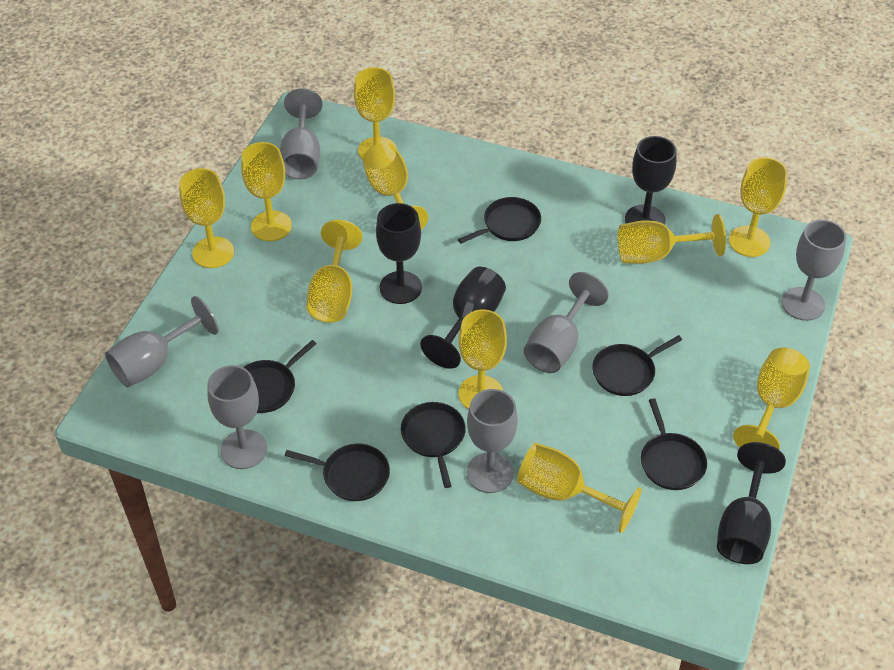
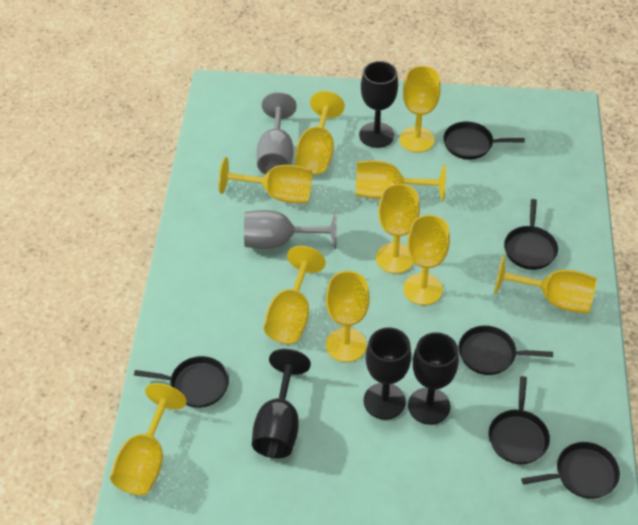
grey goblet: [105,296,219,387] [207,365,267,469] [280,88,323,180] [466,389,518,493] [524,272,609,373] [782,219,846,321] = 6 -> [244,210,337,249] [256,92,297,174] = 2

